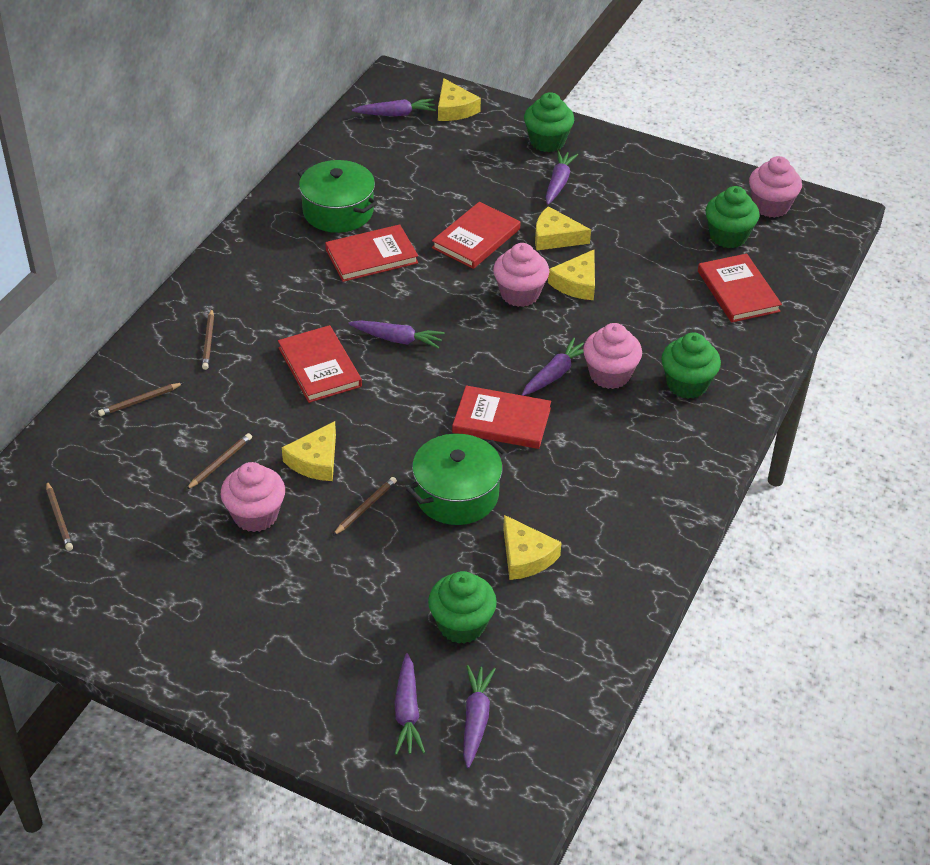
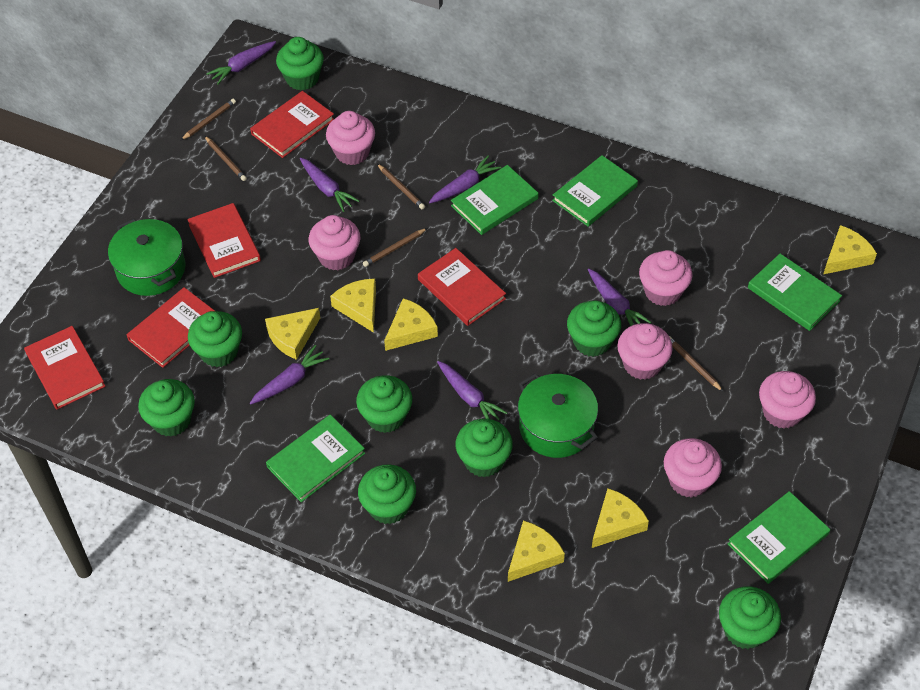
green book: none = 0 -> [266,415,365,502] [451,165,539,235] [552,155,638,226] [728,491,830,584] [748,254,842,331] = 5
green cupcake: [428,571,497,644] [524,92,574,152] [661,332,721,399] [705,186,760,248] = 4 -> [138,379,195,437] [188,311,242,367] [276,37,324,90] [356,375,412,433] [358,464,416,524] [455,419,513,477] [567,301,621,357] [719,586,781,649] = 8
pink cupcake: [221,462,285,532] [493,243,549,307] [583,323,642,389] [749,156,802,218] = 4 -> [309,215,360,270] [326,111,375,165] [617,323,673,380] [639,250,693,306] [664,438,722,498] [759,371,816,429] = 6
yellow cheese: [282,421,336,481] [438,78,481,121] [503,515,562,580] [535,206,591,250] [548,250,595,300] = 5 -> [265,308,320,360] [330,279,376,333] [384,298,438,351] [508,520,565,582] [592,488,649,548] [823,225,877,274] = 6

